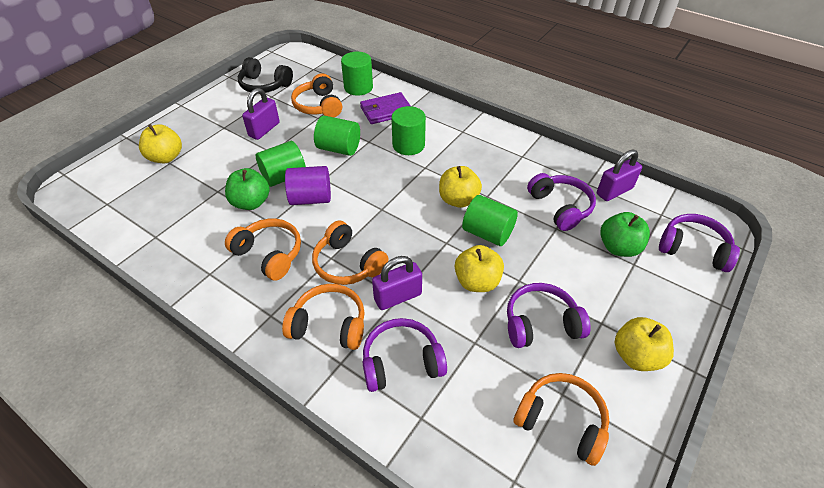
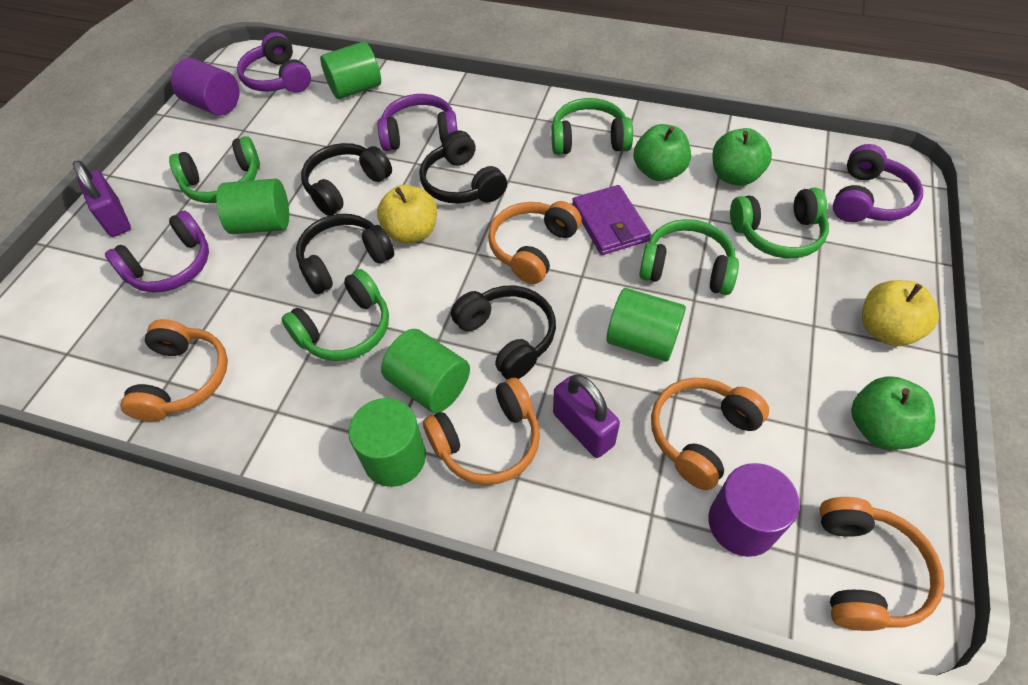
black headphones: [238,57,293,93] = 1 -> [296,214,394,294] [301,143,392,216] [419,130,507,204] [451,286,556,380] = 4
green apple: [225,168,270,210] [600,212,650,257] = 2 -> [633,124,691,181] [712,128,772,186] [851,376,935,450] = 3
green headphones: none = 0 -> [169,136,260,203] [281,269,389,361] [551,98,633,155] [639,219,739,295] [730,188,829,258] = 5
purple cylinder: [285,166,331,205] = 1 -> [171,58,239,116] [709,463,800,557] = 2
purple padlock: [242,88,280,140] [372,256,422,310] [597,149,642,201] = 3 -> [73,160,131,237] [553,374,620,458] = 2
yellow apple: [139,124,182,163] [439,166,482,208] [455,245,504,292] [615,317,674,371] = 4 -> [377,185,437,244] [862,280,939,346] = 2

